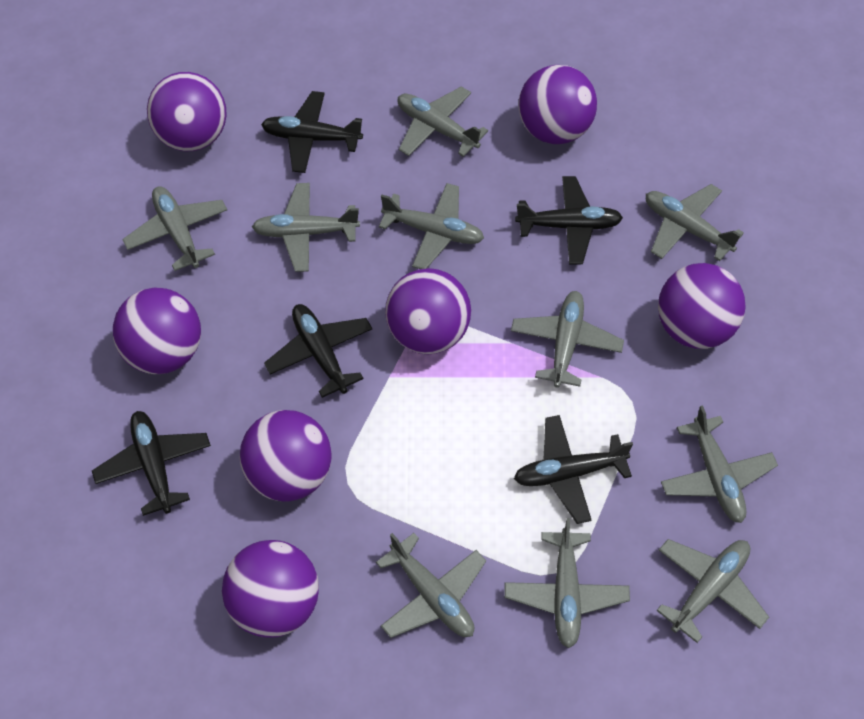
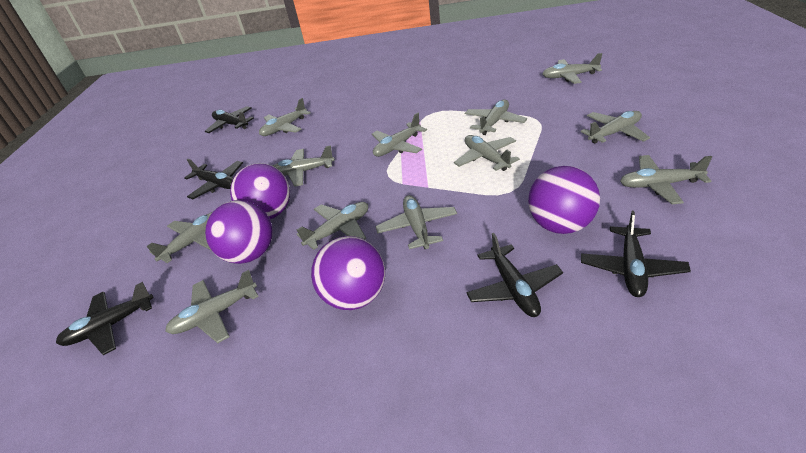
grey plane: [122,186,227,271] [252,183,360,272] [376,533,486,638] [379,183,484,269] [398,86,488,157] [505,518,630,648] [511,291,624,388] [646,184,744,261] [656,539,769,643] [661,405,778,523] = 10 -> [146,212,212,263] [165,270,259,343] [259,98,311,136] [273,145,335,187] [297,202,368,250] [372,113,427,157] [375,195,457,249] [454,135,520,171] [465,99,527,135] [542,53,603,84] [581,111,650,143] [620,155,712,204] = 12
purple ball: [113,288,201,374] [147,72,227,151] [222,540,319,638] [239,410,332,501] [385,268,471,355] [519,65,597,144] [658,263,746,349] = 7 -> [205,200,273,264] [230,163,290,219] [311,236,385,310] [528,166,600,234] = 4

